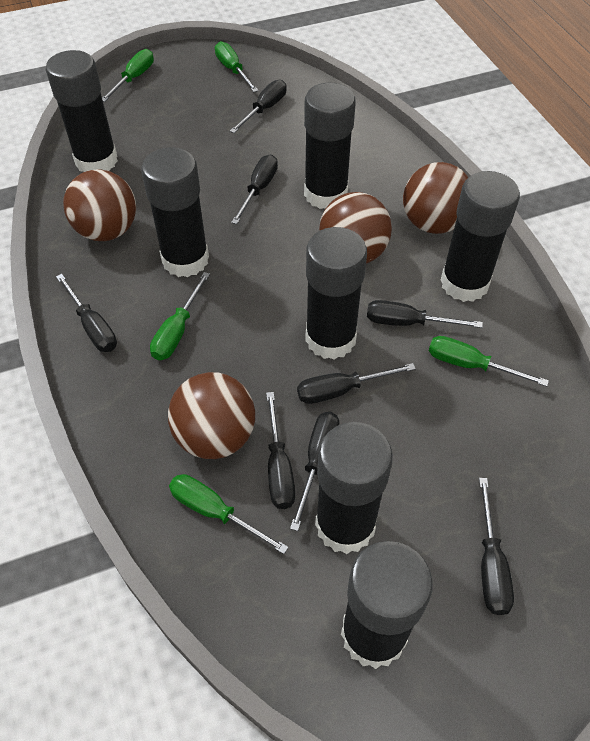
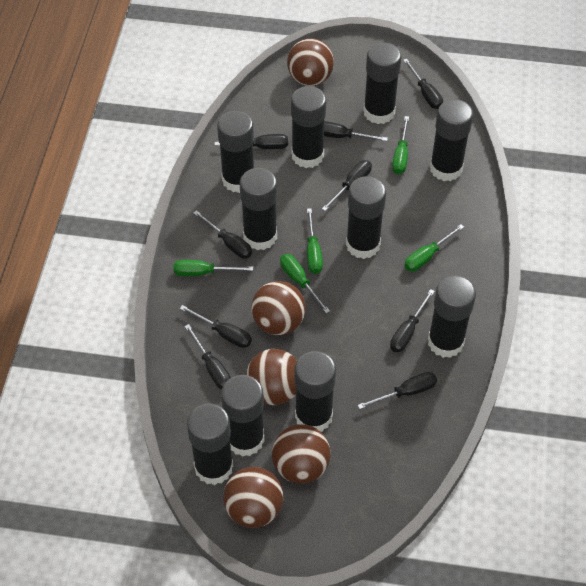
black glue stick: [46,50,118,172] [141,147,209,277] [304,83,356,209] [305,227,367,360] [315,422,393,554] [341,541,433,669] [440,171,520,302] = 7 -> [187,403,233,485] [217,110,254,193] [221,375,265,457] [240,168,277,250] [291,86,326,168] [294,351,336,432] [346,176,386,259] [363,42,402,124] [428,275,476,358] [430,99,473,181] = 10
black screwdriver: [56,274,117,352] [230,80,286,133] [231,155,278,224] [266,392,295,509] [290,412,339,531] [297,363,416,404] [367,300,483,328] [479,478,514,615] = 8 -> [180,305,252,348] [185,324,231,389] [193,210,252,259] [215,134,288,149] [322,160,372,211] [324,121,388,141] [358,372,437,409] [390,289,435,352] [403,59,443,109] = 9
brown ball: [63,169,136,241] [168,372,255,459] [319,192,392,264] [403,162,469,234] = 4 -> [223,467,283,528] [246,349,297,405] [251,281,306,335] [272,424,331,484] [287,38,334,86] = 5

